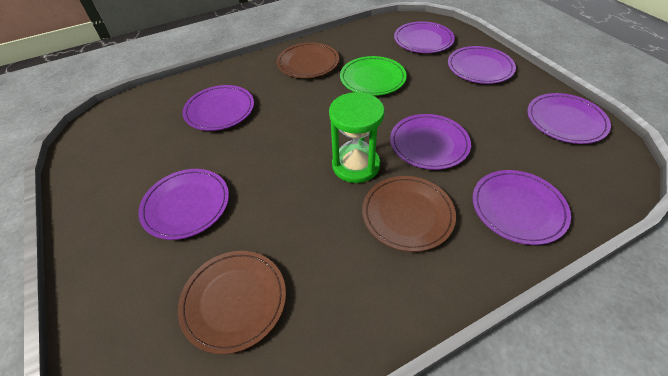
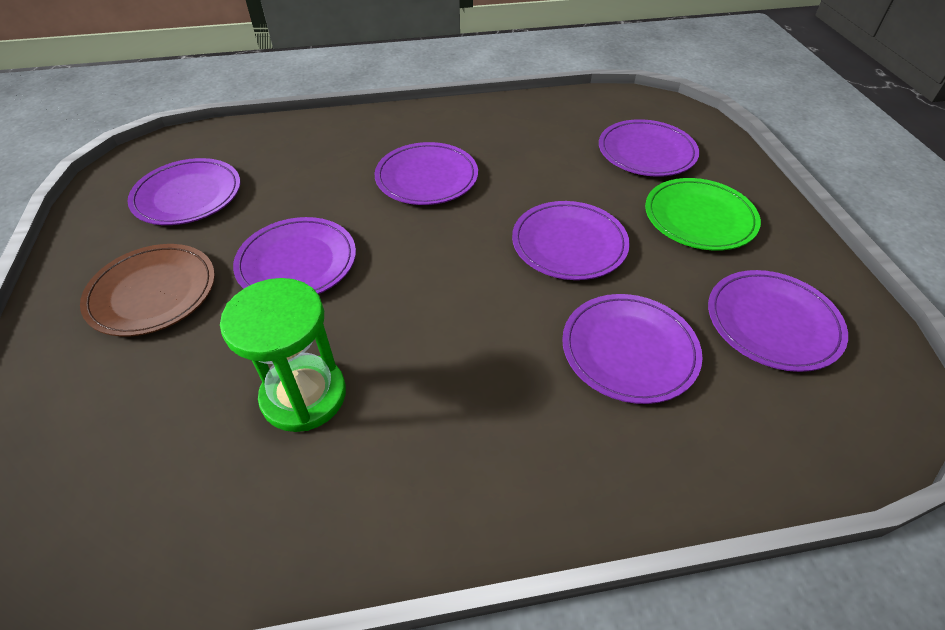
brown plate: [178,251,286,354] [277,42,339,78] [362,176,456,252] = 3 -> [80,244,215,337] = 1

